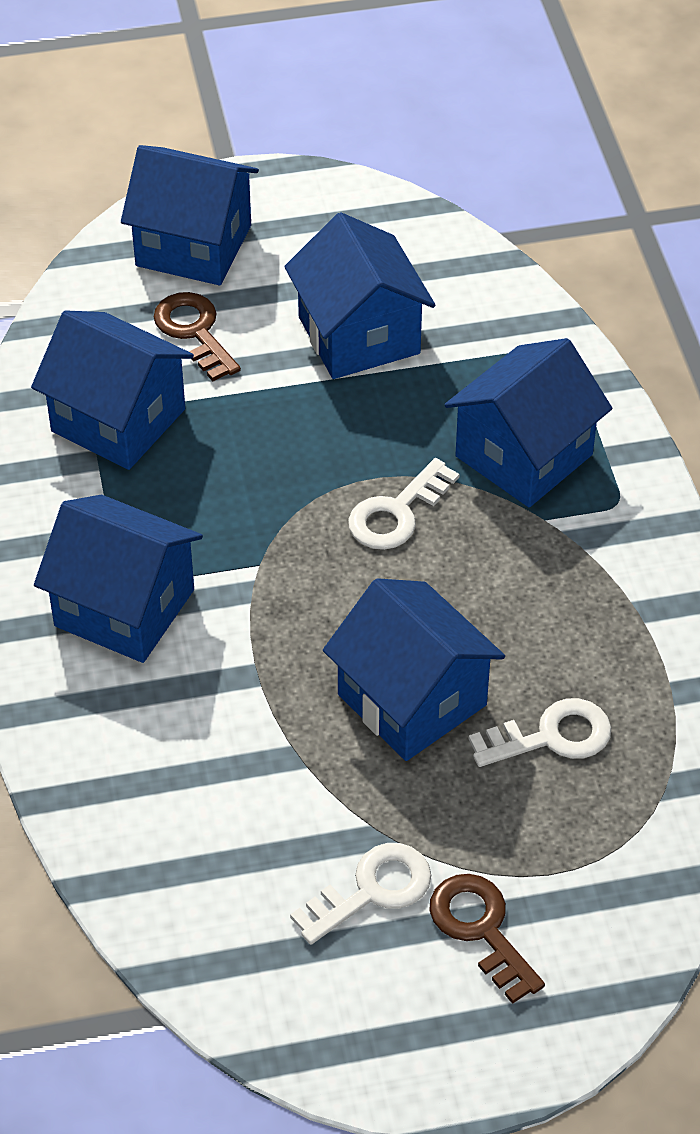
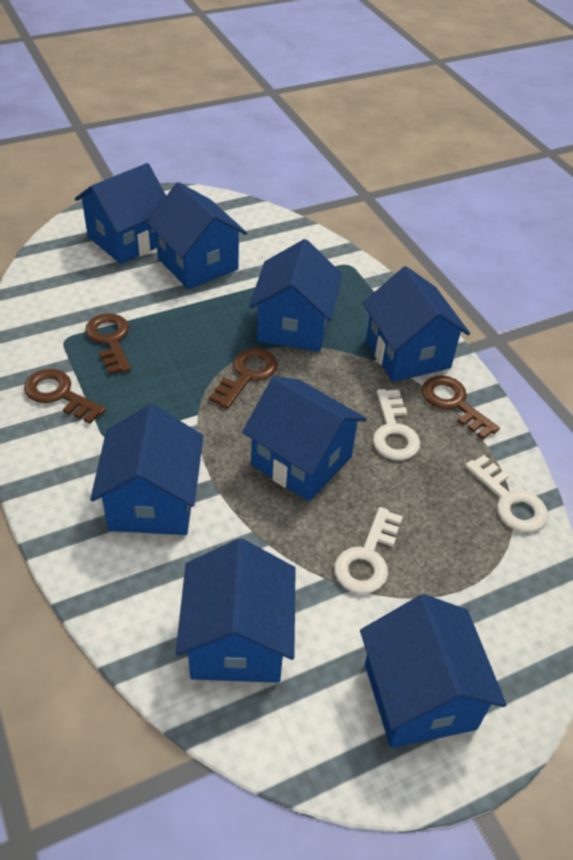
blue house: [31,310,194,470] [34,495,203,663] [121,145,259,285] [284,212,435,379] [323,578,505,761] [444,338,612,507] = 6 -> [75,163,166,264] [90,404,203,535] [146,182,247,289] [176,538,296,683] [242,376,367,501] [249,239,342,352] [360,594,507,748] [363,266,470,382] = 8
brown key: [154,292,241,381] [429,874,545,1004] = 2 -> [24,369,106,424] [85,313,131,375] [209,348,278,409] [422,375,500,439] = 4

